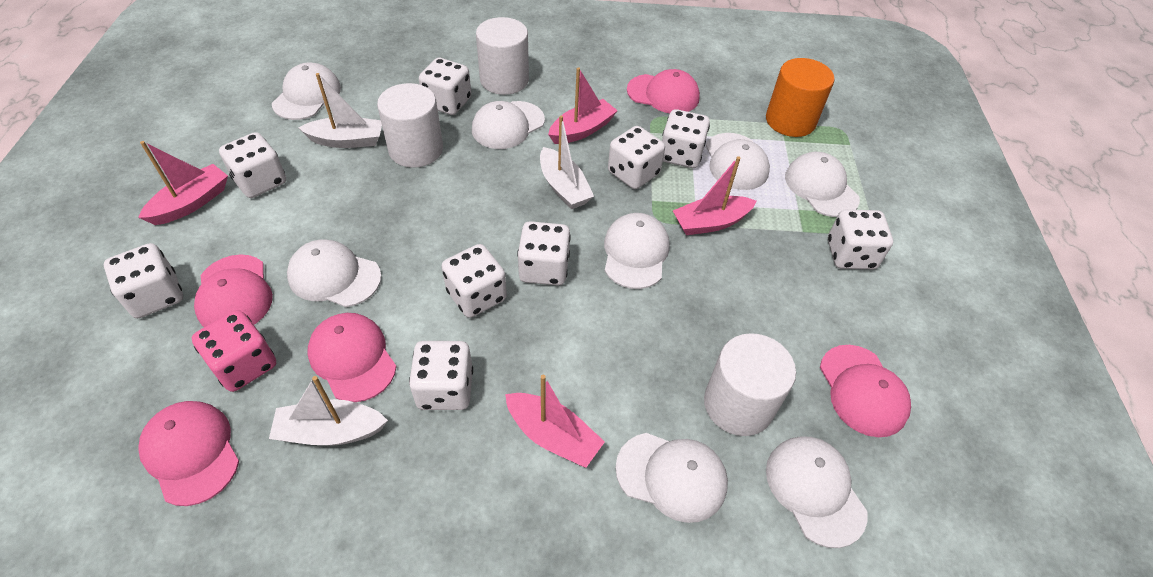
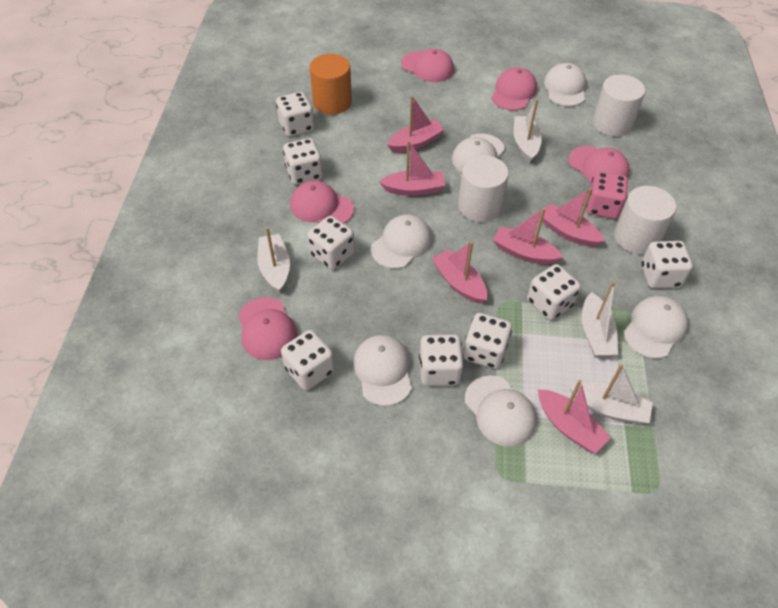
pink boat: [138,141,228,225] [505,374,605,468] [548,67,618,144] [673,156,756,235] = 4 -> [379,140,445,196] [387,95,445,153] [432,241,487,304] [493,208,563,264] [538,380,611,453] [540,188,604,247] = 6
white boat: [269,376,388,445] [299,73,382,148] [540,116,594,209] = 3 -> [257,227,290,293] [514,99,542,163] [569,364,653,424] [582,281,618,357] = 4
white cap: [272,63,341,120] [287,240,381,307] [472,101,545,149] [604,213,670,289] [615,433,728,523] [706,133,770,190] [766,436,867,548] [785,152,860,217] = 8 -> [353,335,412,406] [371,214,432,269] [452,134,505,172] [465,375,537,447] [544,63,586,106] [623,296,688,358] = 6
white dice: [104,243,183,318] [219,132,286,198] [409,341,473,410] [419,58,471,115] [442,244,507,318] [517,221,571,285] [608,126,665,189] [662,109,710,168] [828,209,893,269] = 9 -> [276,92,314,136] [281,330,335,390] [283,138,323,185] [307,216,355,269] [419,334,464,386] [463,313,512,369] [527,264,581,320] [641,241,693,288] = 8

